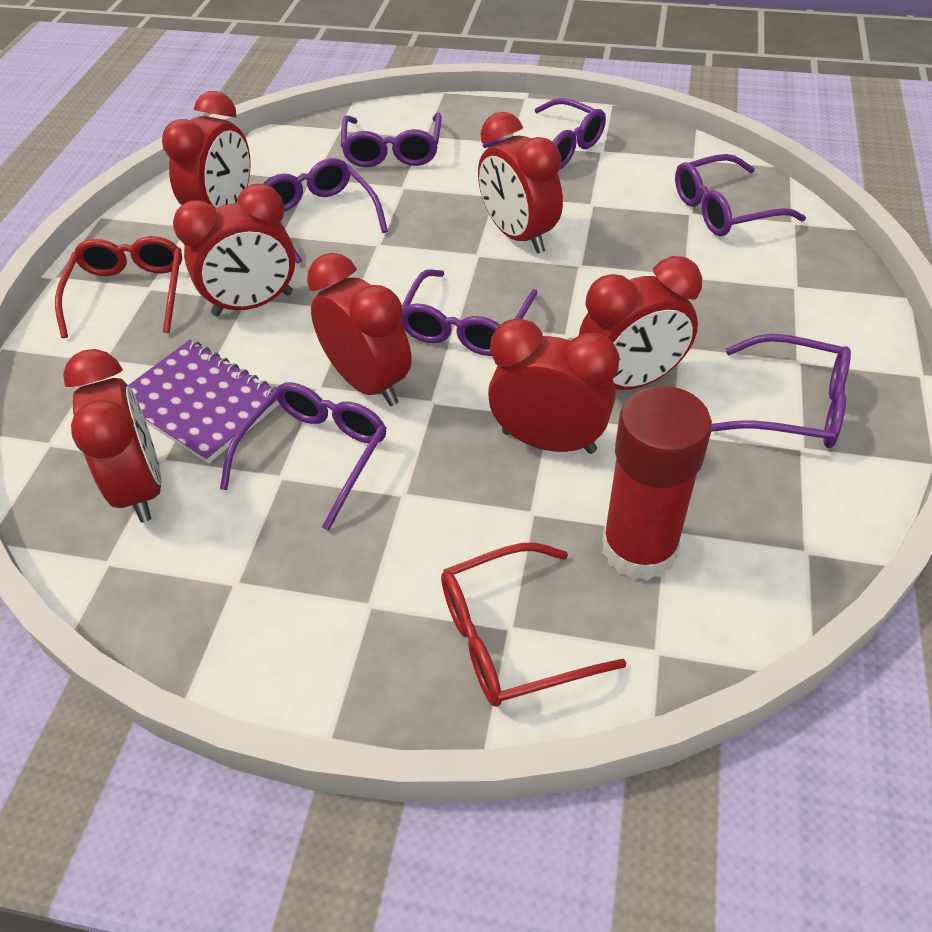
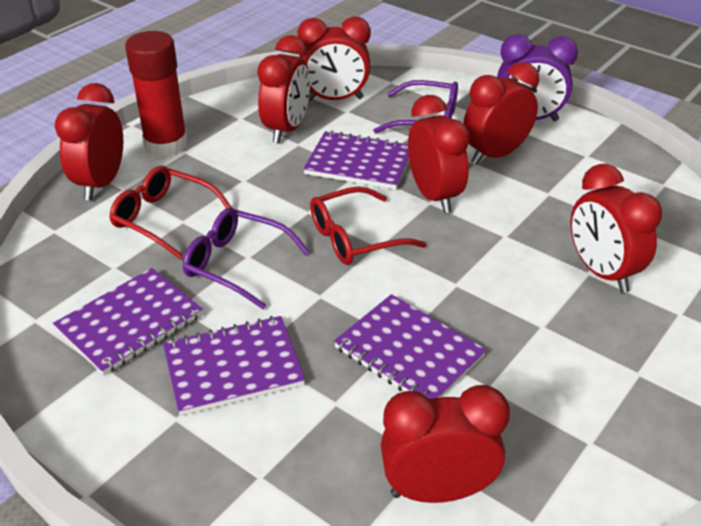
purple clock: none = 0 -> [497,34,578,121] = 1
purple glasses: [220,382,386,531] [263,158,388,263] [341,113,442,167] [401,269,538,356] [483,98,606,170] [675,154,806,236] [711,334,851,448] = 7 -> [183,208,310,309] [373,80,458,133] = 2
purple notebook: [128,340,279,464] = 1 -> [53,268,203,375] [163,316,305,416] [303,131,409,189] [334,294,486,399] = 4

